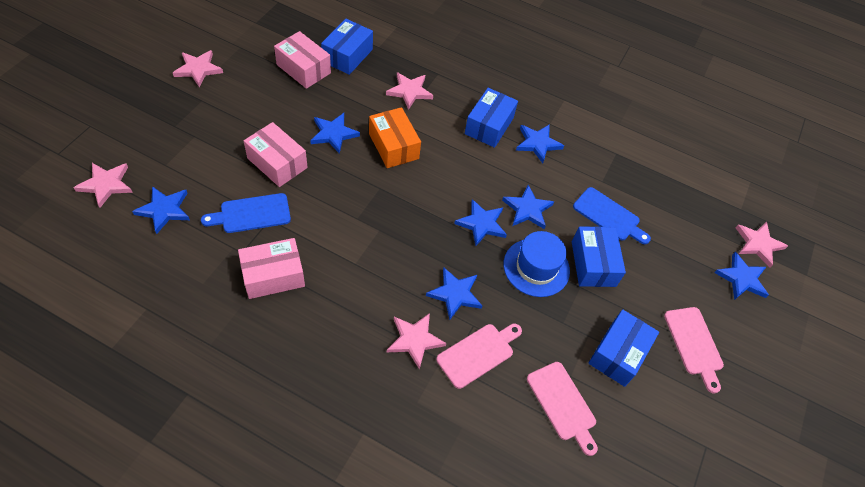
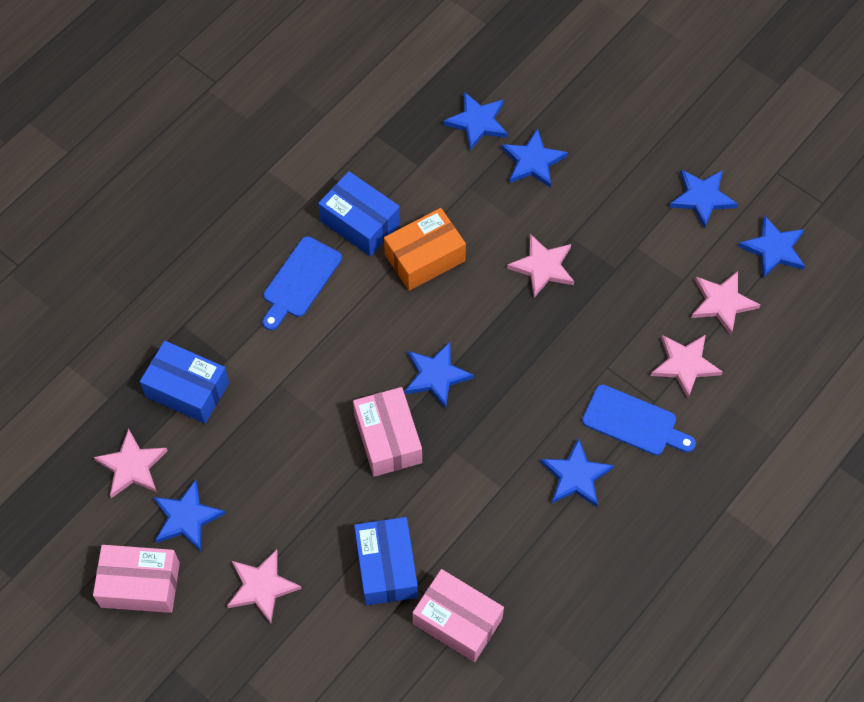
blue box: [321,19,373,75] [465,88,518,148] [572,226,626,287] [588,309,659,387] = 4 -> [140,341,229,424] [318,171,400,256] [354,517,418,605] = 3
blue hat: [504,231,570,297] = 1 -> none = 0
pink cutting board: [437,324,522,389] [527,362,598,456] [664,307,724,393] = 3 -> none = 0

